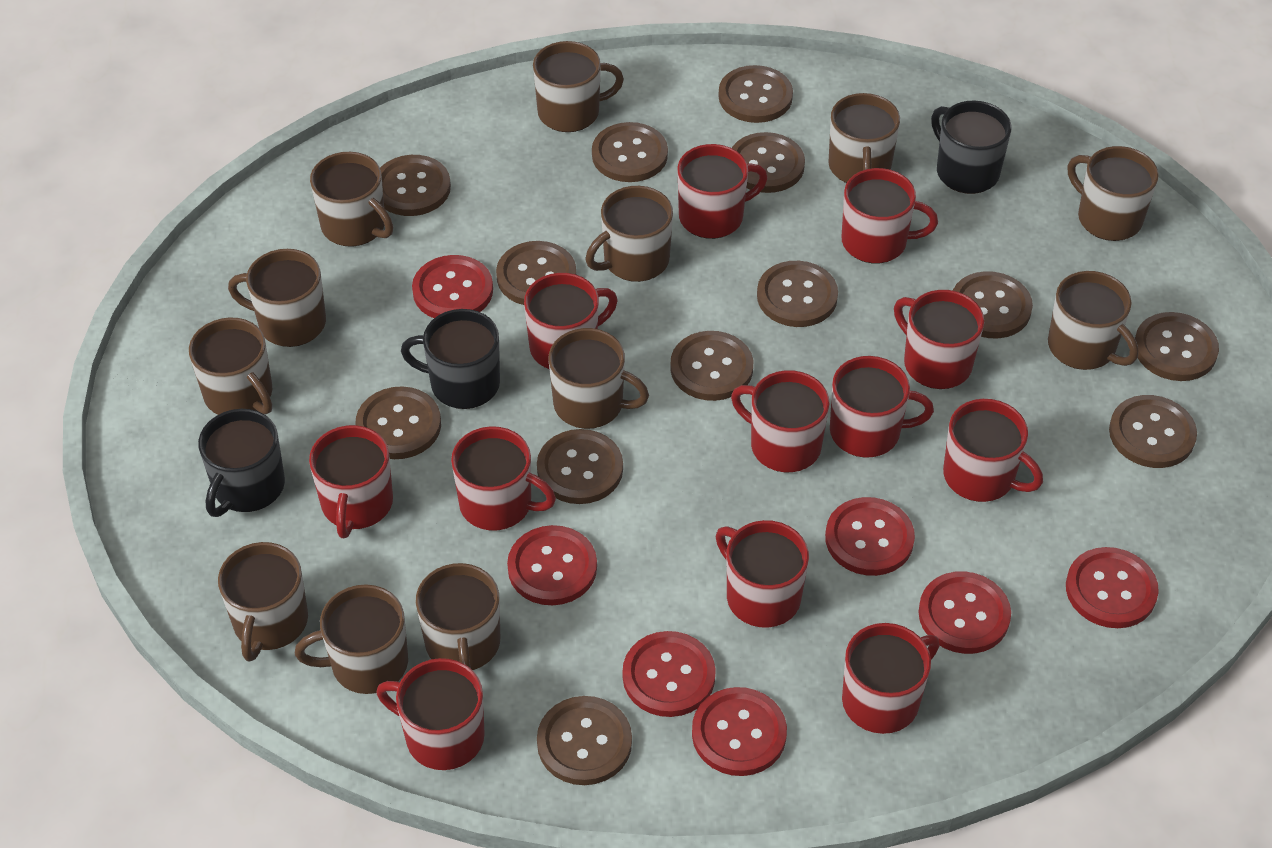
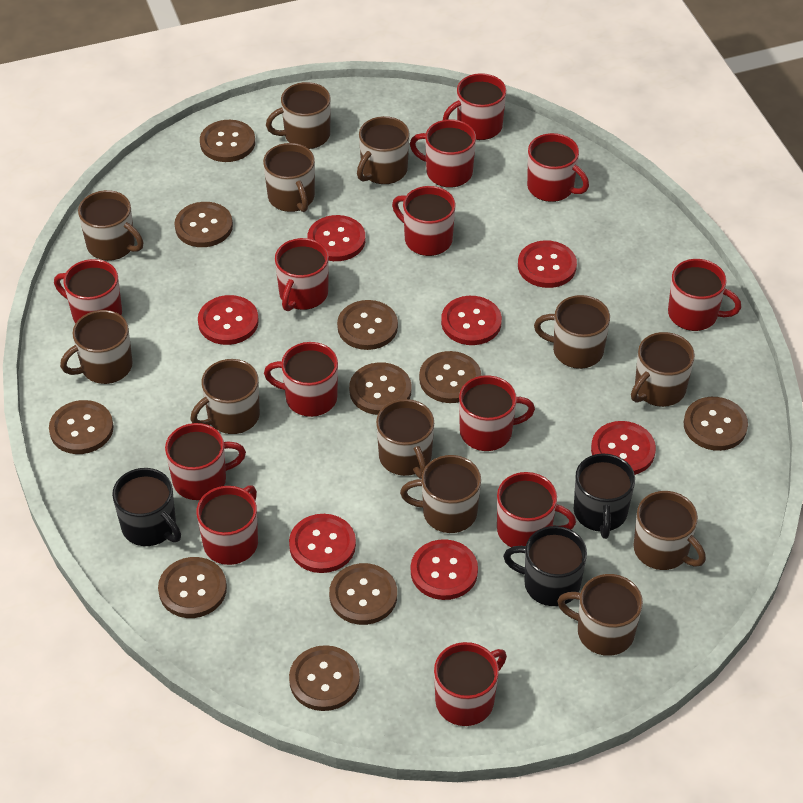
brown button: [356,386,441,459] [380,155,451,216] [496,241,576,305] [537,429,623,504] [537,696,632,785] [592,122,668,182] [670,331,753,401] [718,65,793,123] [732,132,805,193] [757,261,838,327] [953,271,1033,339] [1109,395,1197,468] [1135,312,1219,381] = 13 -> [49,400,114,454] [158,557,227,618] [175,202,233,247] [200,120,255,162] [289,645,360,711] [329,563,397,625] [337,300,398,350] [349,362,412,415] [419,351,481,403] [684,397,748,451] = 10
red mug: [309,425,393,538] [376,658,485,770] [451,426,556,530] [524,273,618,369] [677,144,768,239] [716,520,809,628] [731,370,830,473] [830,356,934,458] [842,168,938,263] [842,623,939,734] [894,290,984,389] [943,399,1043,502] = 12 -> [54,259,122,323] [165,423,246,500] [196,485,258,565] [264,342,338,417] [275,238,329,311] [392,186,456,256] [410,119,476,188] [434,642,507,726] [443,73,506,140] [459,375,535,451] [497,472,576,547] [527,133,589,202] [668,259,741,331] = 13

